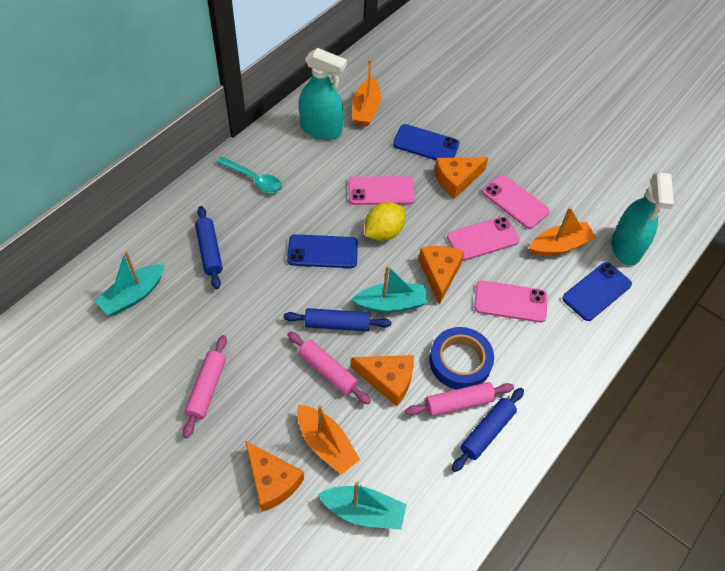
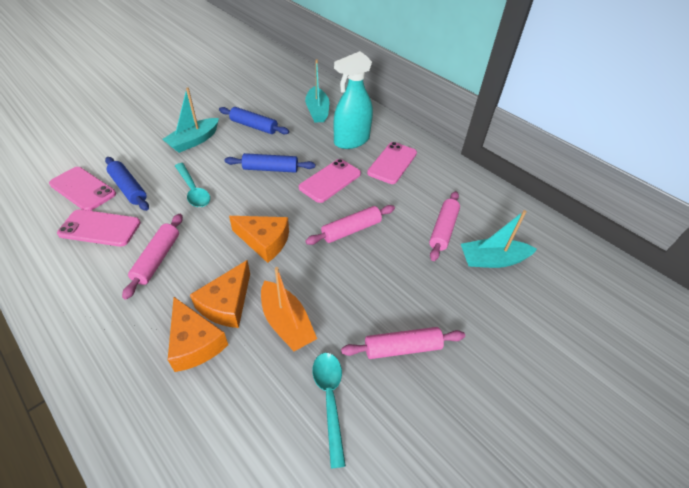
blue phone: [287,234,358,268] [393,124,460,160] [562,262,632,321] = 3 -> none = 0
blue tape: [430,327,494,389] = 1 -> none = 0
orange boat: [297,405,360,475] [352,59,381,126] [529,207,596,256] = 3 -> [261,267,317,351] = 1
orange cheese: [245,441,304,512] [351,355,414,406] [418,246,465,305] [434,157,488,199] = 4 -> [168,297,228,372] [190,260,250,328] [229,216,289,263] = 3
pink rolling pin: [183,335,227,438] [287,331,371,405] [405,382,514,416] = 3 -> [122,214,183,300] [305,205,395,245] [341,327,465,359] [429,191,460,261] = 4
turquoise spoon: [216,156,282,193] = 1 -> [175,163,210,207] [312,353,346,469] = 2
turquoise spray bottle: [299,48,347,140] [612,172,674,266] = 2 -> [334,51,373,149] = 1
yellow lemon: [365,202,405,241] = 1 -> none = 0

